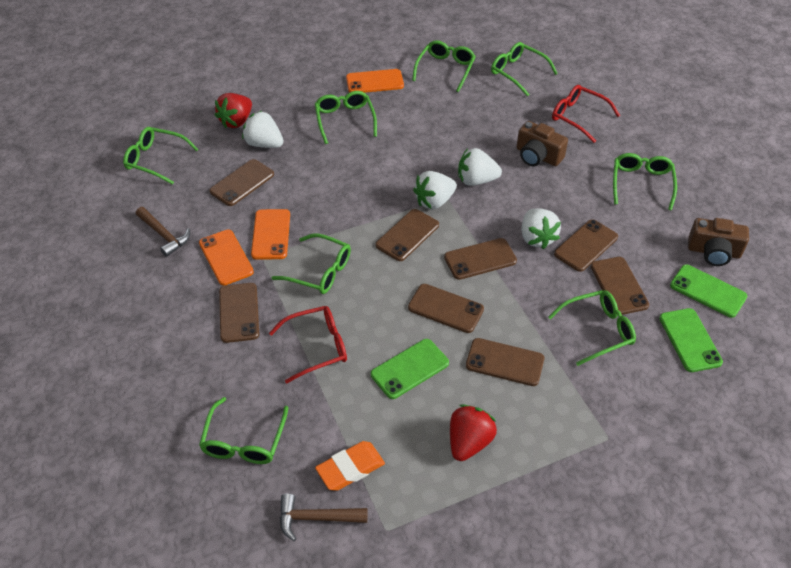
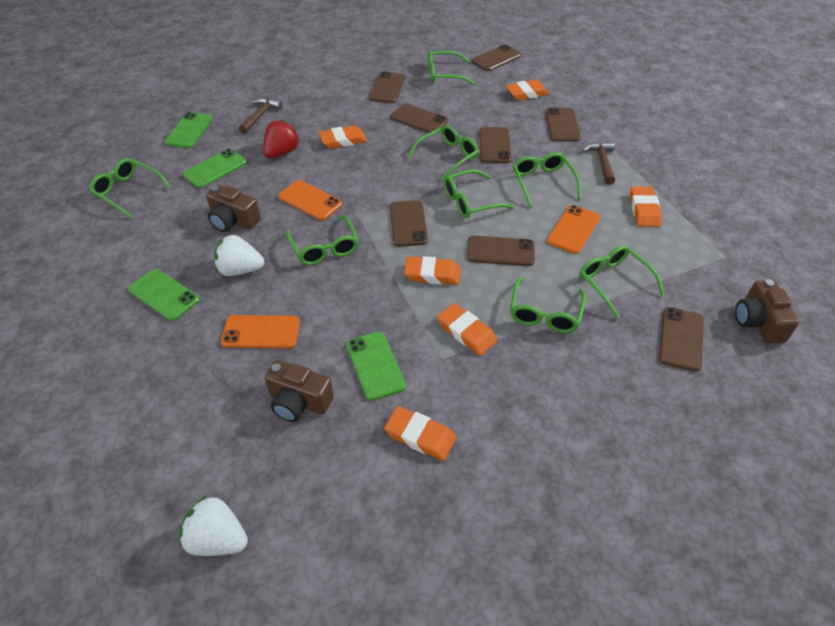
brown camera: [517,121,568,166] [688,218,749,266] = 2 -> [206,185,261,232] [264,360,334,422] [735,279,799,343] = 3
green phone: [371,339,449,399] [659,308,723,372] [670,264,747,318] = 3 -> [128,269,200,321] [165,112,213,148] [183,149,247,188] [346,332,406,401] = 4
orange eraser: [315,441,385,491] = 1 -> [319,125,367,149] [384,406,456,461] [404,256,461,285] [437,303,497,355] [506,79,549,100] [630,186,662,227] = 6
red glasses: [269,306,347,383] [552,85,620,143] = 2 -> none = 0
red strawberry: [215,93,252,128] [450,404,497,461] = 2 -> [263,119,300,158] = 1
white strawberry: [242,111,284,148] [413,171,457,209] [458,148,502,186] [521,208,561,249] = 4 -> [179,495,248,556] [214,235,264,276] = 2

